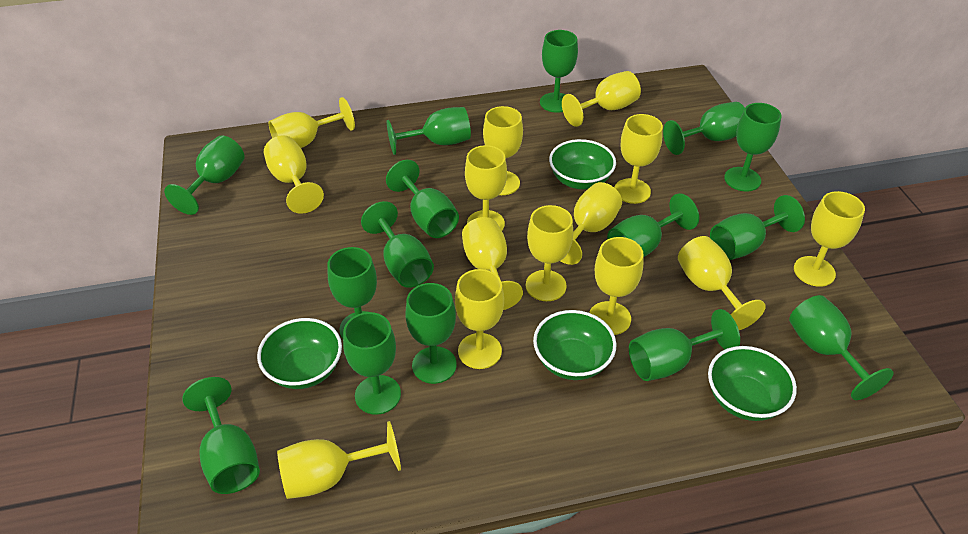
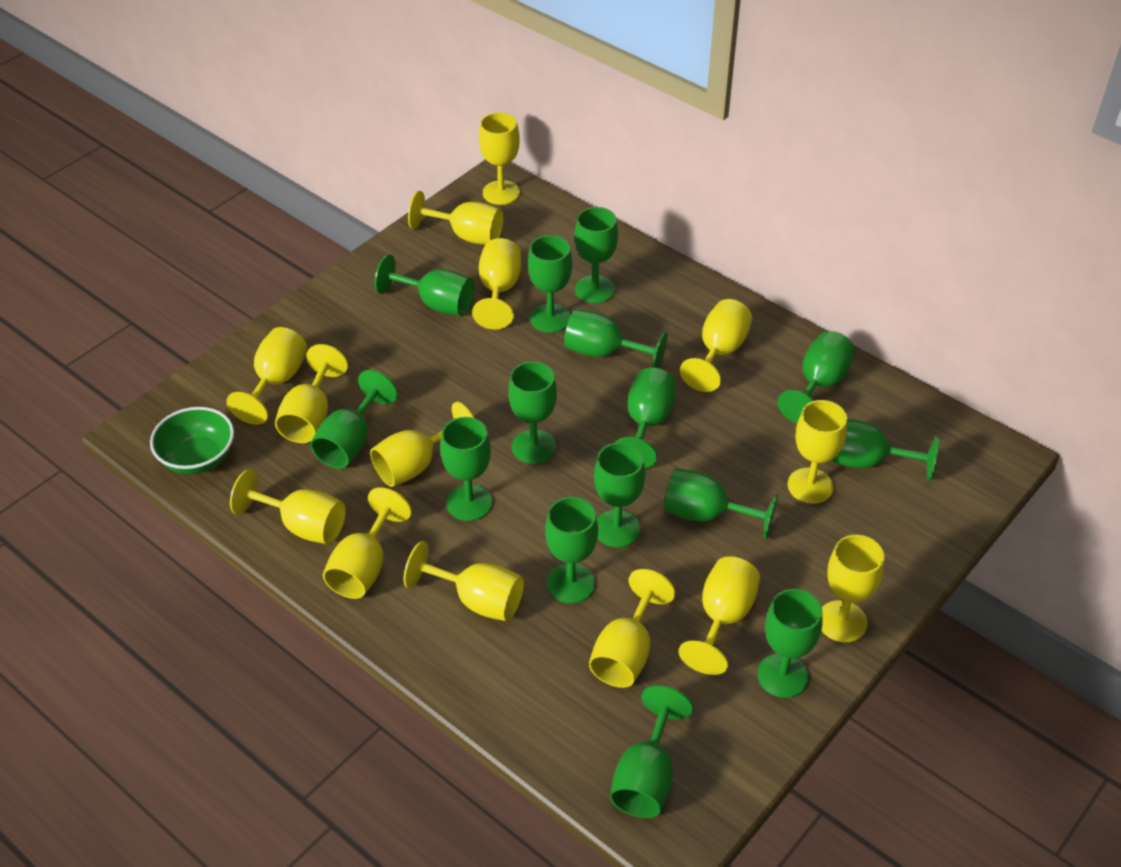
green bowl: [257,318,342,389] [533,310,616,380] [549,139,616,189] [708,346,797,421] = 4 -> [150,407,234,474] = 1

